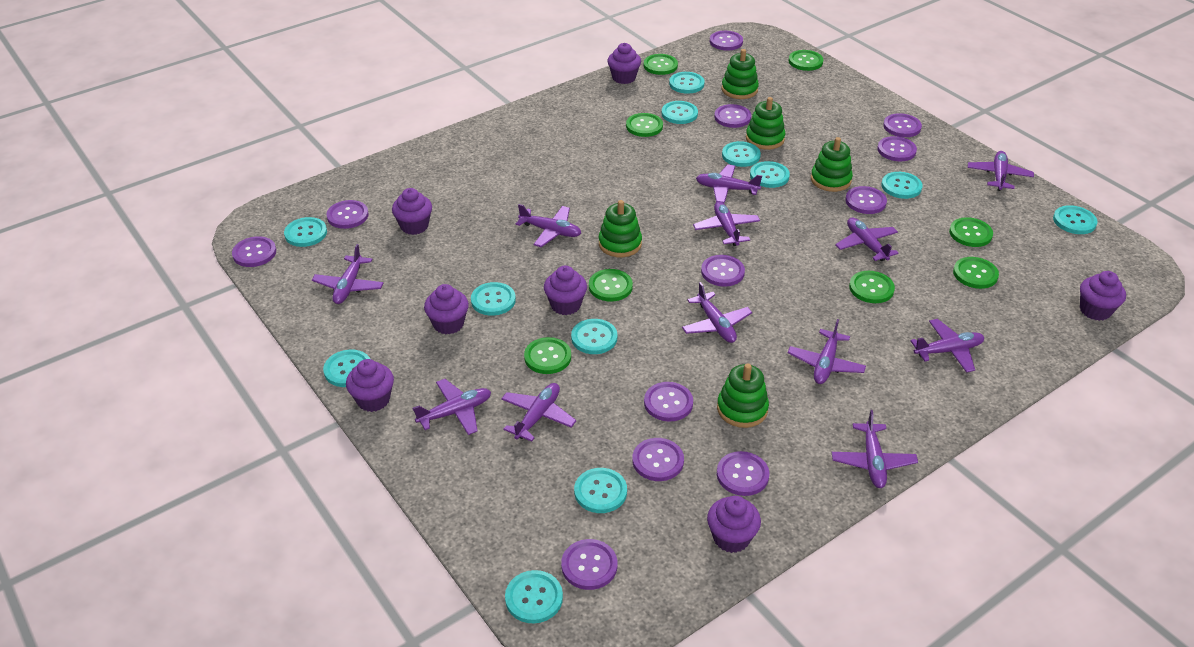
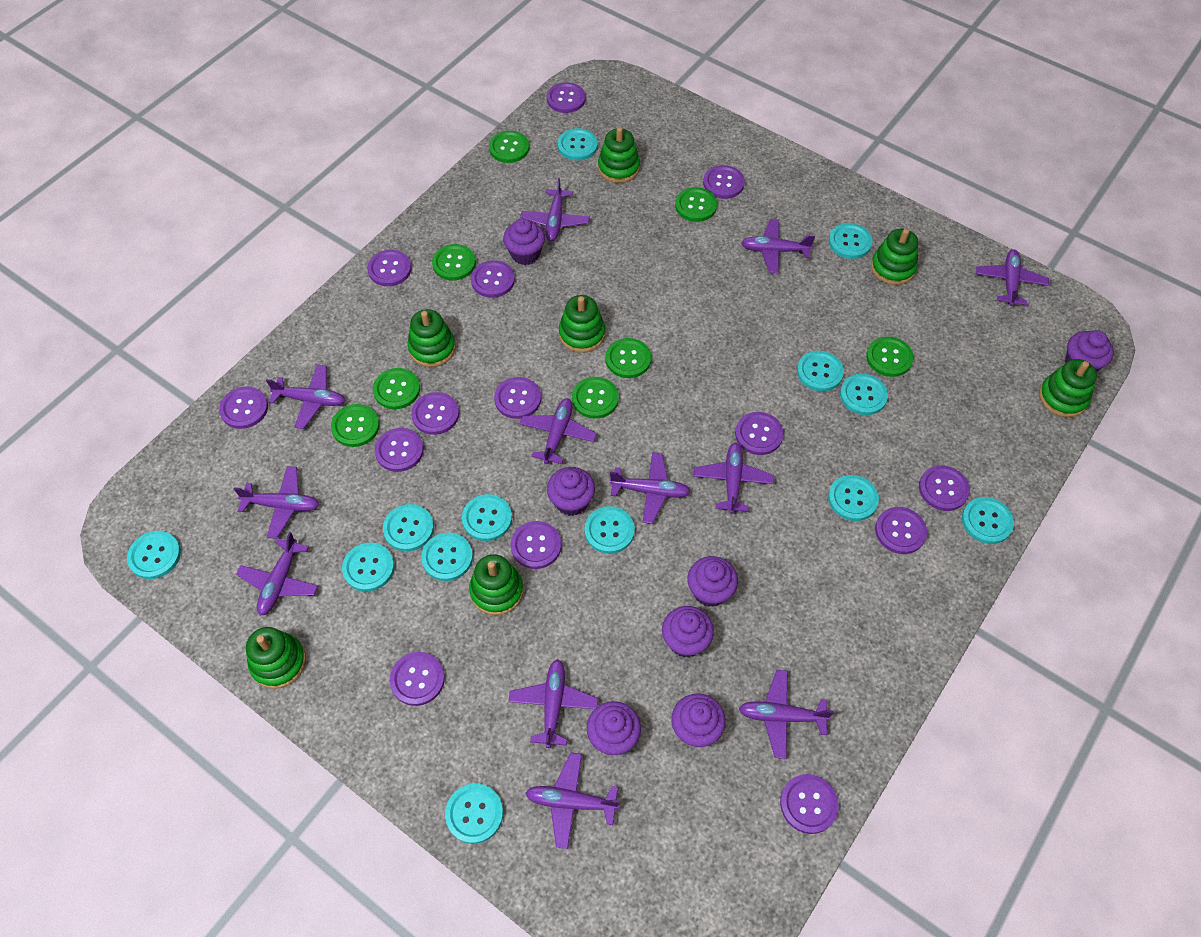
green stacking toy: [599,200,642,257] [717,363,769,428] [722,49,759,99] [746,97,785,150] [811,137,853,192] = 5 -> [246,627,306,689] [408,309,456,367] [469,554,524,616] [559,295,605,353] [598,127,640,183] [871,229,918,285] [1039,359,1097,418] = 7
purple button: [232,236,276,267] [327,200,369,229] [561,539,617,590] [632,438,684,481] [644,382,693,422] [701,255,745,287] [710,31,743,51] [714,104,751,128] [717,451,769,496] [846,186,887,214] [877,136,917,161] [883,113,922,137] = 12 -> [219,387,268,429] [367,250,412,286] [375,428,424,472] [390,652,445,706] [411,392,459,435] [471,260,515,298] [494,377,541,419] [511,521,561,569] [547,82,585,113] [703,165,745,199] [735,412,784,455] [780,774,839,834] [875,507,927,554] [919,465,970,511] = 14
turquoise button: [284,217,327,247] [323,350,370,387] [471,282,516,316] [505,570,563,623] [571,319,617,354] [574,468,627,513] [662,101,698,124] [669,72,704,94] [722,141,761,167] [750,161,790,188] [881,172,923,199] [1053,205,1097,234] = 12 -> [127,531,181,579] [342,543,394,592] [383,504,434,551] [421,533,473,581] [445,783,503,844] [462,494,512,541] [558,128,598,161] [584,506,635,554] [797,351,844,391] [828,475,879,521] [829,223,872,259] [840,373,888,415] [962,497,1014,544] = 13

